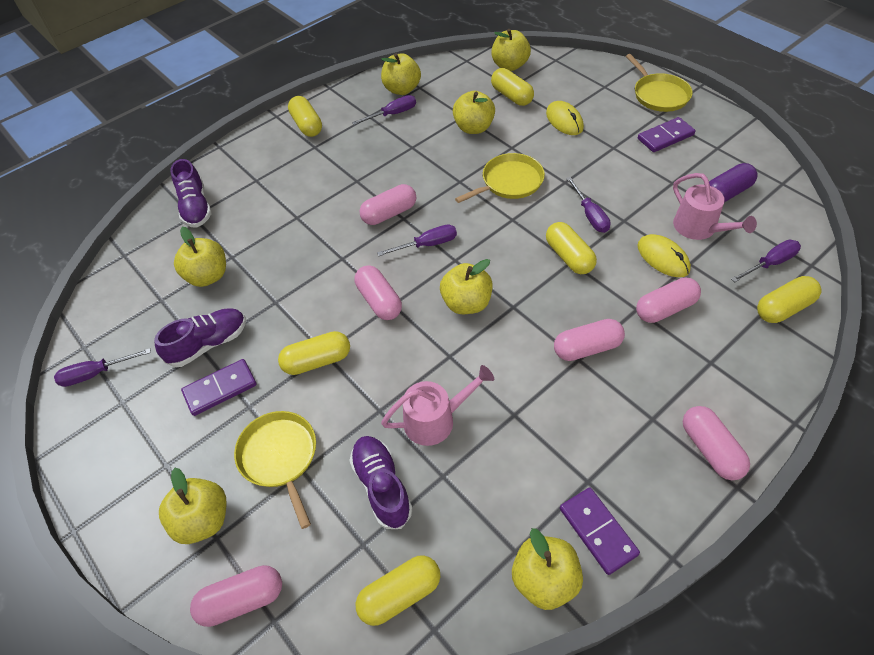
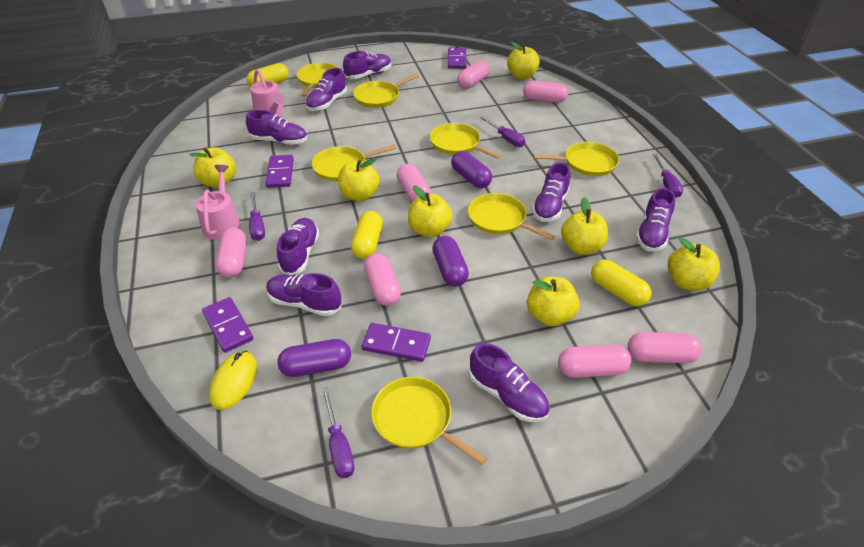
pink capsule: [190,565,282,627] [355,265,402,320] [360,184,416,225] [554,319,625,361] [636,278,701,323] [683,406,750,480] = 6 -> [216,228,247,278] [364,253,401,306] [397,164,431,202] [457,60,489,89] [523,80,568,103] [558,344,632,378] [628,332,702,363] = 7
purple capsule: [709,163,758,202] = 1 -> [278,339,351,377] [432,236,469,286] [451,151,492,188] = 3
purple domino: [181,359,257,416] [560,487,640,575] [638,117,696,152] = 3 -> [202,297,253,353] [265,155,294,188] [362,323,431,362] [448,48,467,69] = 4
purple screwdriver: [54,348,151,387] [352,95,416,125] [377,224,457,256] [566,177,611,233] [731,240,801,282] = 5 -> [249,192,265,241] [322,388,354,478] [480,116,525,147] [653,154,683,198] = 4
purple shoe: [154,308,246,367] [171,159,212,228] [349,436,413,529] = 3 -> [246,110,307,145] [266,273,341,316] [277,218,319,275] [306,68,347,111] [343,51,391,79] [469,343,550,422] [532,162,570,222] [636,188,675,251] = 8
yellow capsule: [278,331,350,375] [288,96,322,137] [356,555,440,626] [491,68,534,106] [546,222,597,274] [757,276,821,323] = 6 -> [247,63,289,87] [351,211,383,259] [591,260,652,306] = 3
yellow mouse: [546,101,584,135] [637,234,691,277] = 2 -> [209,351,257,410] = 1
yellow pan: [234,411,316,529] [455,153,545,203] [626,54,693,112] = 3 -> [296,63,338,97] [312,145,396,181] [353,73,419,108] [371,377,487,465] [430,123,501,159] [468,193,555,240] [533,142,619,176] = 7

